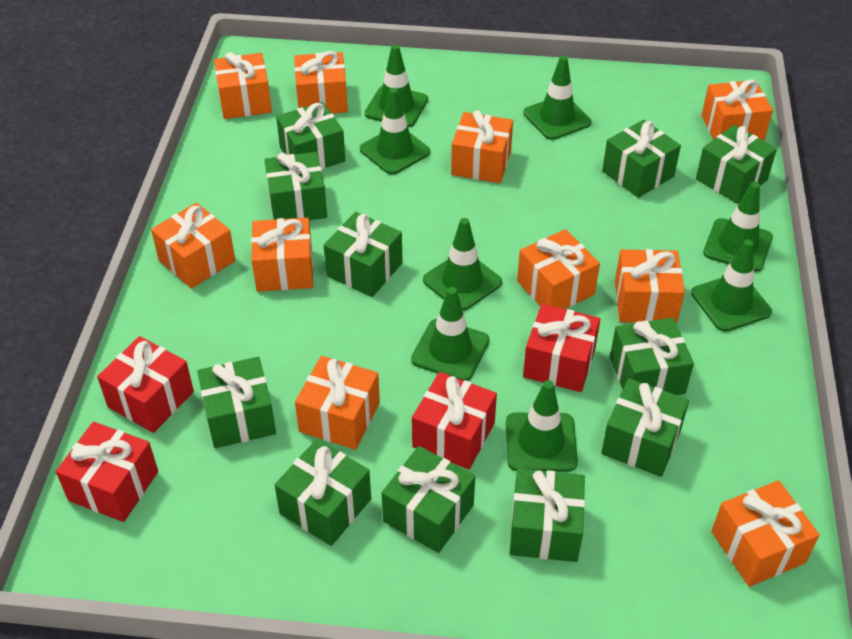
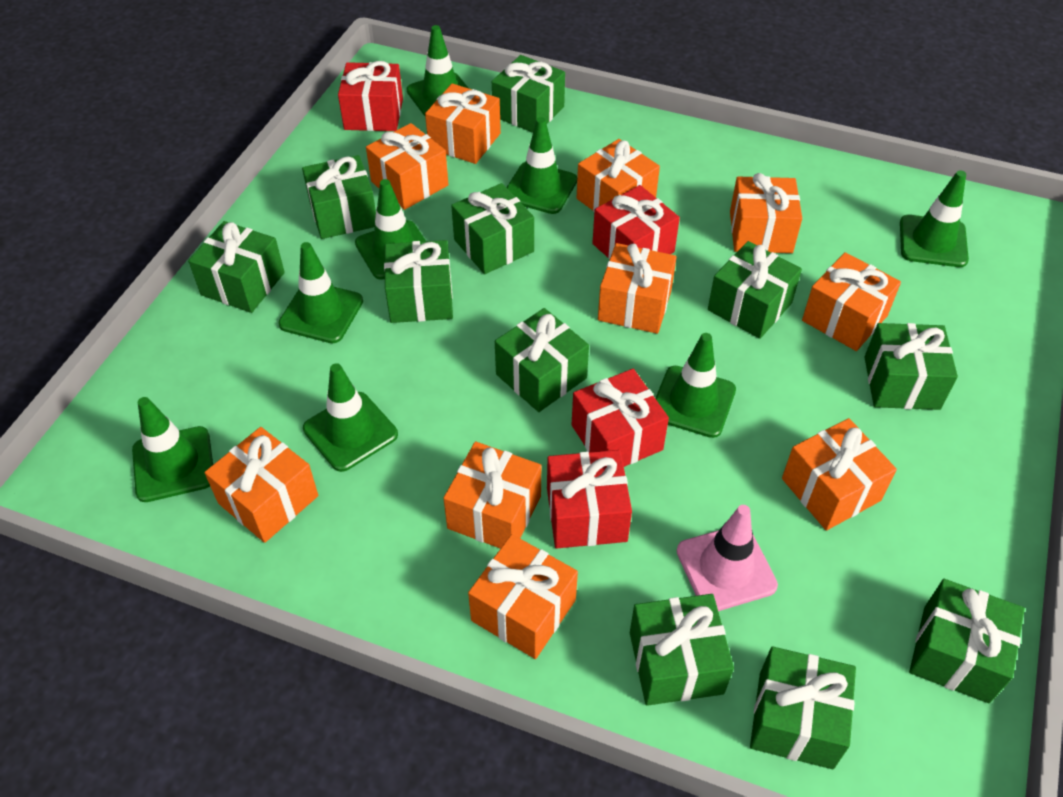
pink traffic cone: none = 0 -> [677,505,778,611] = 1

